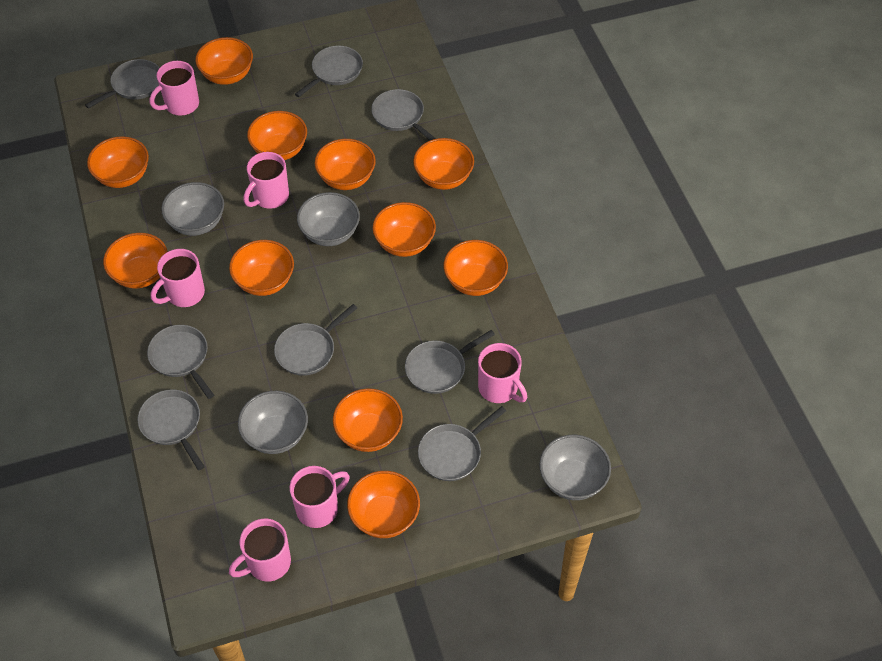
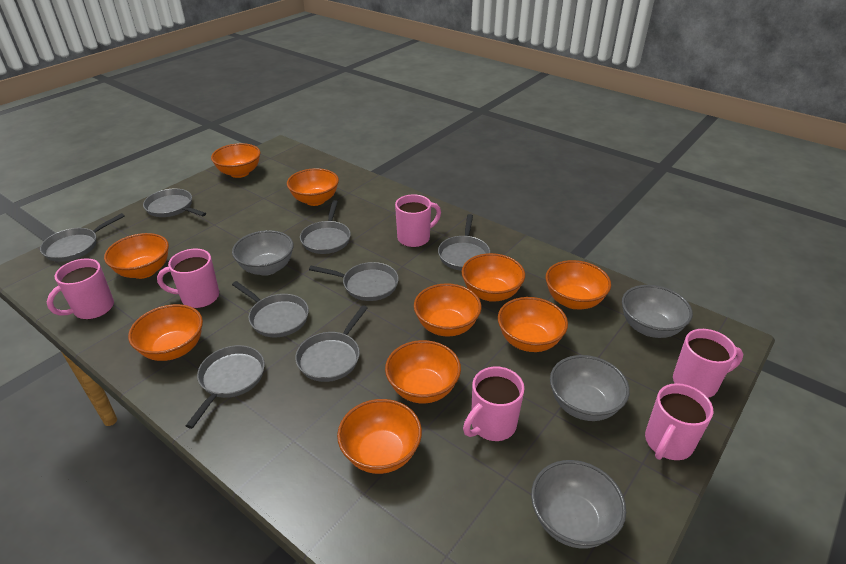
orange bowl: [87,136,149,188] [103,233,168,289] [195,37,253,85] [229,240,294,296] [247,111,307,160] [315,139,376,190] [333,388,403,452] [347,471,420,538] [373,202,436,257] [413,138,474,190] [444,240,508,296] = 11 -> [104,233,169,279] [128,304,203,361] [211,143,260,178] [287,168,339,206] [337,399,422,474] [385,340,461,403] [414,283,481,337] [462,253,525,302] [498,297,568,352] [546,260,611,309] = 10

